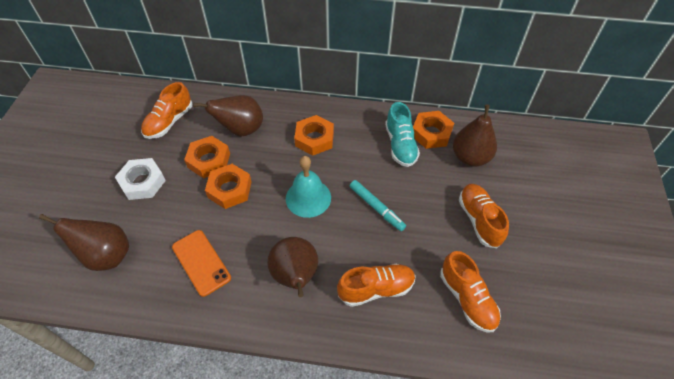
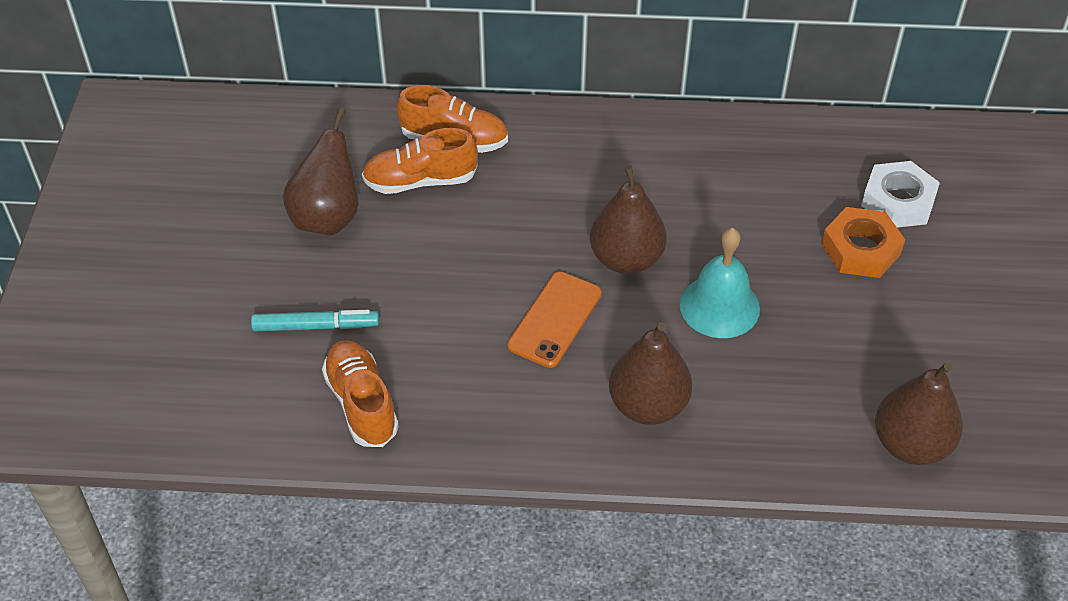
orange nut: [184,136,230,178] [205,164,252,209] [294,115,334,156] [413,111,454,149] = 4 -> [821,207,905,278] = 1
orange shoe: [141,82,192,139] [337,264,416,307] [440,251,501,333] [459,184,509,248] = 4 -> [322,340,399,447] [362,128,478,194] [397,85,508,153] = 3
turquoise shoe: [385,102,420,167] = 1 -> none = 0

